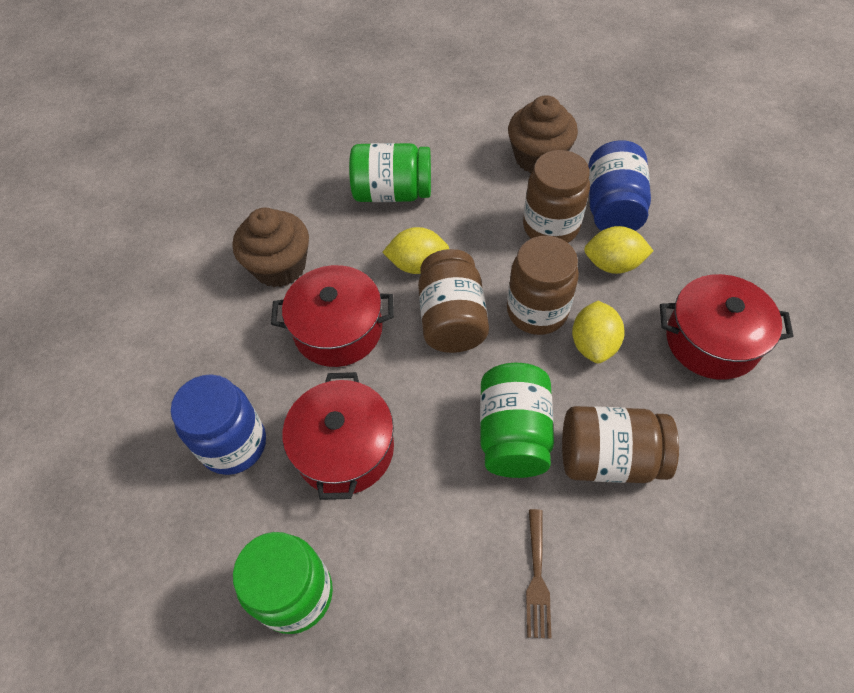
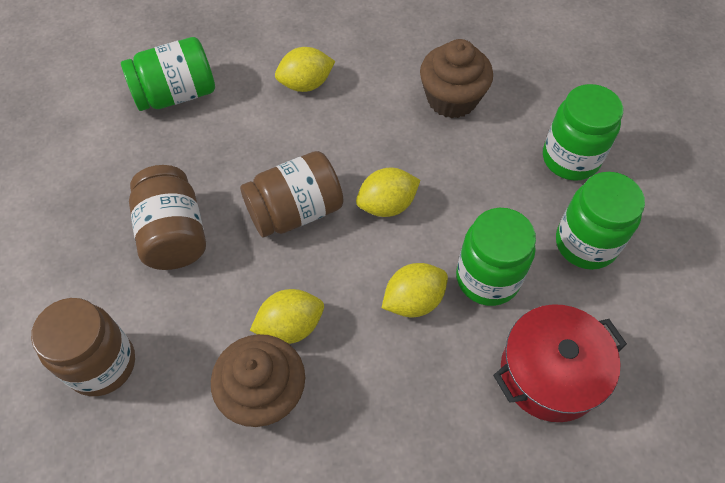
blue jar: [171,374,266,475] [588,140,651,231] = 2 -> none = 0
brown fork: [526,509,551,639] = 1 -> none = 0
brown jar: [418,249,489,353] [507,236,579,335] [523,150,590,243] [562,406,679,483] = 4 -> [31,298,135,396] [129,165,206,270] [240,151,343,237] = 3
green jar: [233,532,333,634] [349,143,431,202] [480,363,554,478] = 3 -> [121,37,215,111] [456,208,536,306] [543,84,623,181] [556,172,645,270] = 4
red pot: [271,265,394,367] [282,372,394,500] [660,274,794,380] = 3 -> [493,304,627,422] = 1
yellow lemon: [382,227,449,274] [572,301,625,363] [584,226,653,274] = 3 -> [250,289,324,344] [275,47,335,92] [356,168,420,217] [382,263,448,317] = 4

